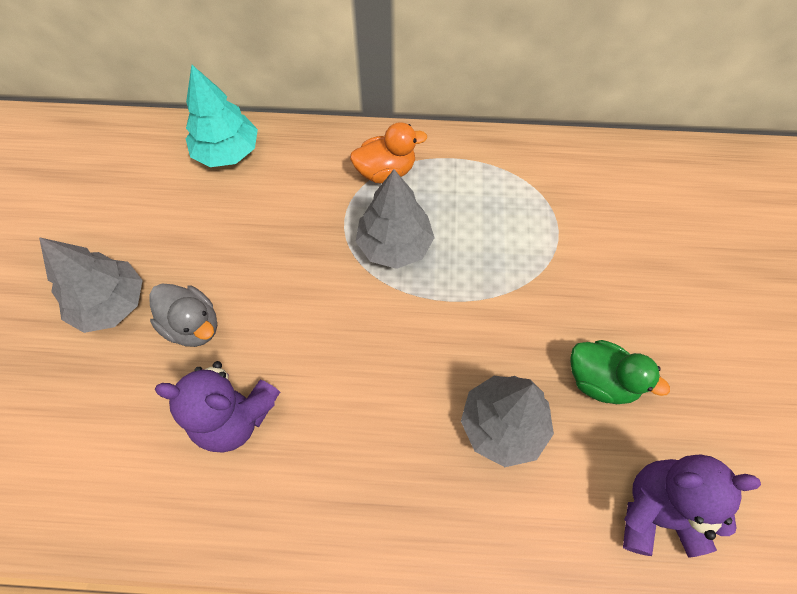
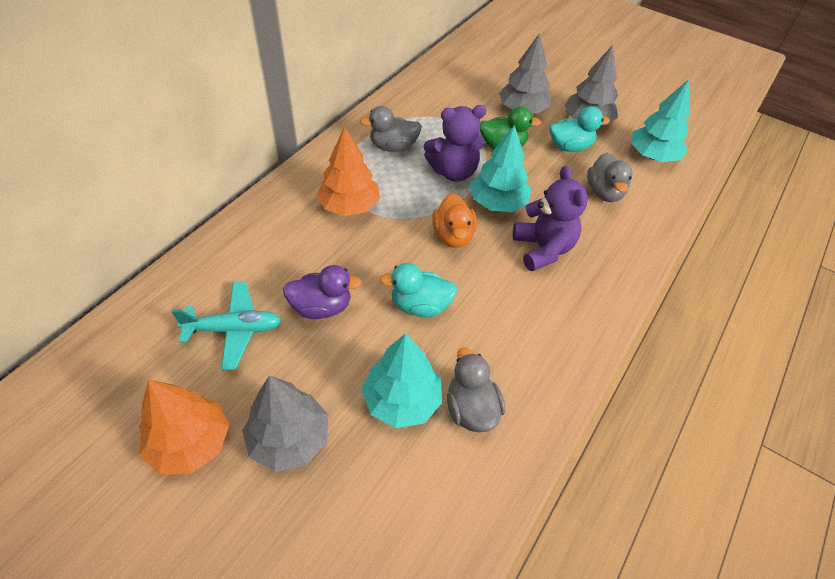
grey duck: [149,284,217,347] = 1 -> [360,106,422,152] [447,347,505,432] [587,153,633,202] = 3
orange tree: none = 0 -> [139,380,229,475] [317,126,380,216] = 2
purple duck: none = 0 -> [283,265,362,319] = 1
turquoise duck: none = 0 -> [380,263,457,318] [549,106,610,152] = 2
turquoise plane: none = 0 -> [171,281,282,371] = 1
turquoise tree: [186,65,258,167] = 1 -> [362,333,442,428] [470,125,531,212] [631,79,690,162] = 3

